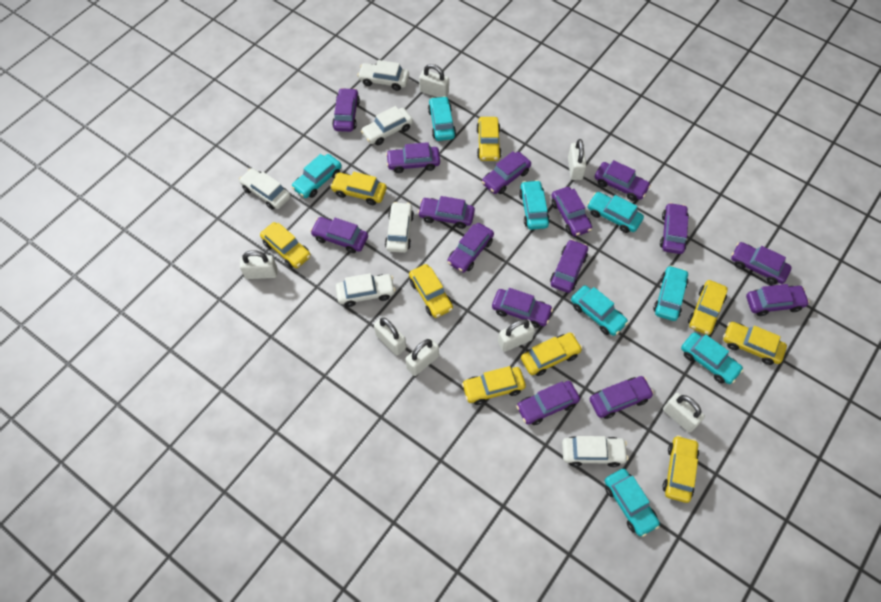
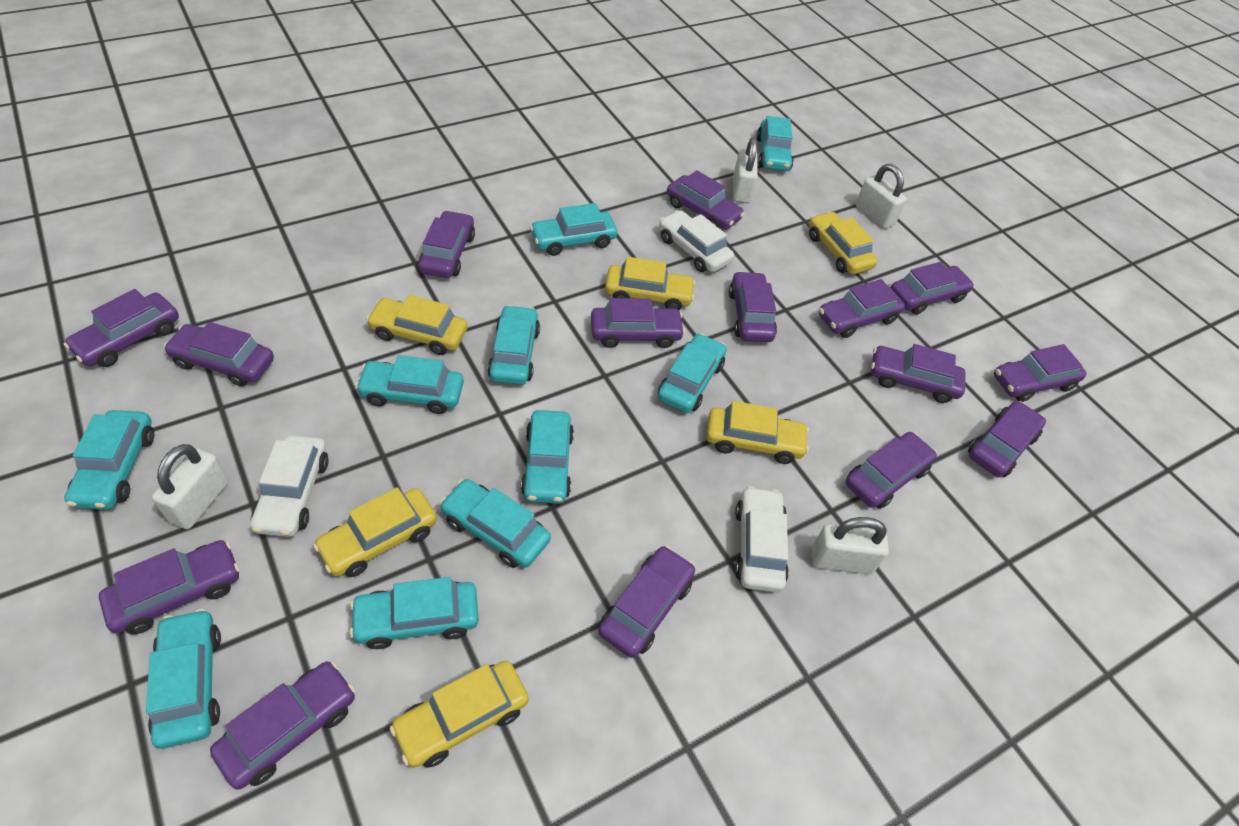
turquoise car: [291,154,342,198] [428,96,456,141] [519,180,550,230] [571,285,628,336] [587,192,644,233] [605,469,660,537] [653,265,688,321] [681,332,743,384] = 8 -> [64,410,154,510] [146,609,221,749] [349,577,479,649] [355,355,464,414] [440,479,551,568] [487,305,540,385] [521,410,574,504] [530,203,617,256] [658,333,726,413] [756,116,794,171] = 10
white car: [239,168,291,210] [336,273,396,307] [357,60,409,91] [361,106,413,145] [385,202,414,253] [562,436,628,467] = 6 -> [250,435,329,537] [659,210,734,272] [735,486,789,592] = 3
white padlock: [240,250,277,279] [374,317,406,355] [405,338,439,376] [419,64,449,97] [498,319,535,352] [568,139,586,180] [663,393,705,433] = 7 -> [152,444,228,529] [733,137,758,203] [812,517,889,574] [856,164,907,229] = 4
yellow car: [260,222,311,268] [330,172,387,205] [409,264,453,318] [462,366,526,405] [476,117,502,161] [521,333,582,376] [662,435,699,503] [688,280,728,335] [723,322,787,365] = 9 -> [313,487,437,577] [366,295,468,355] [390,660,528,768] [605,257,695,310] [706,401,809,464] [809,212,877,274] = 6

